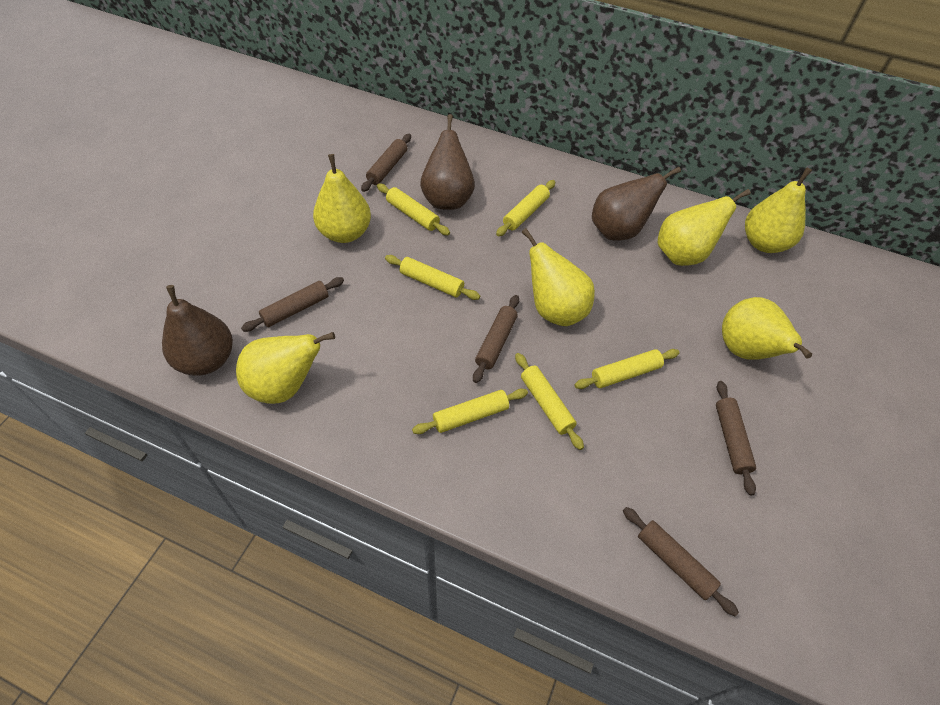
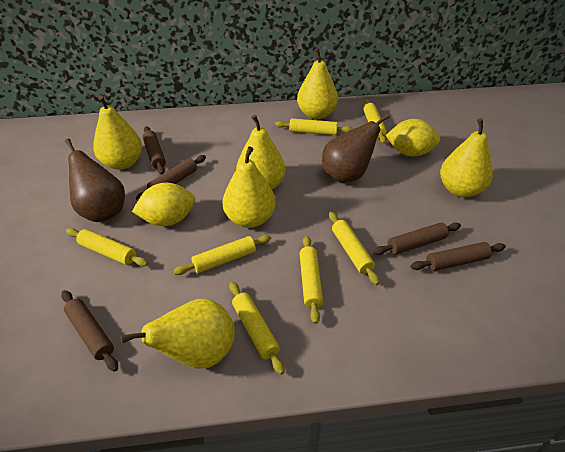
brown pear: [162,285,233,376] [420,114,475,210] [592,167,681,240] = 3 -> [65,139,125,222] [322,114,390,183] = 2
yellow lemon: none = 0 -> [132,183,195,226] [385,119,440,157] = 2
yellow rolling pin: [377,183,450,235] [385,255,480,300] [412,388,528,434] [496,180,555,236] [515,353,584,450] [574,349,680,389] = 6 -> [66,228,148,267] [174,235,271,275] [229,282,285,375] [275,118,353,135] [299,236,323,324] [329,212,380,285] [363,99,387,144] = 7

